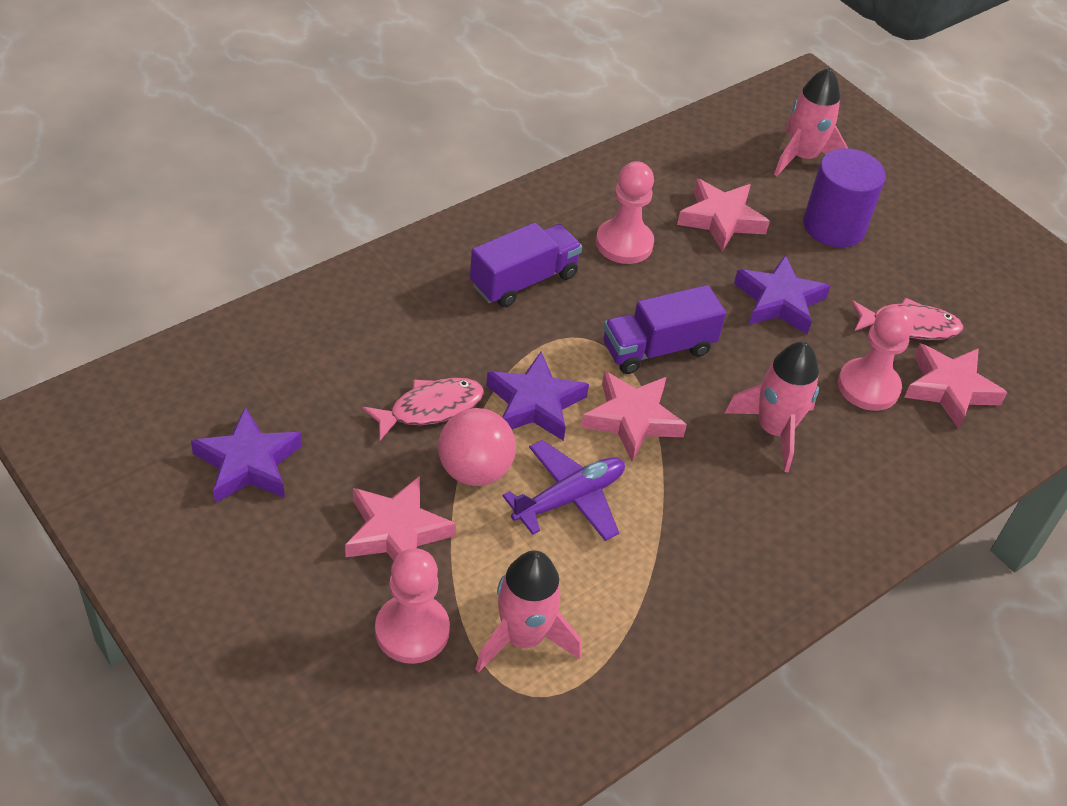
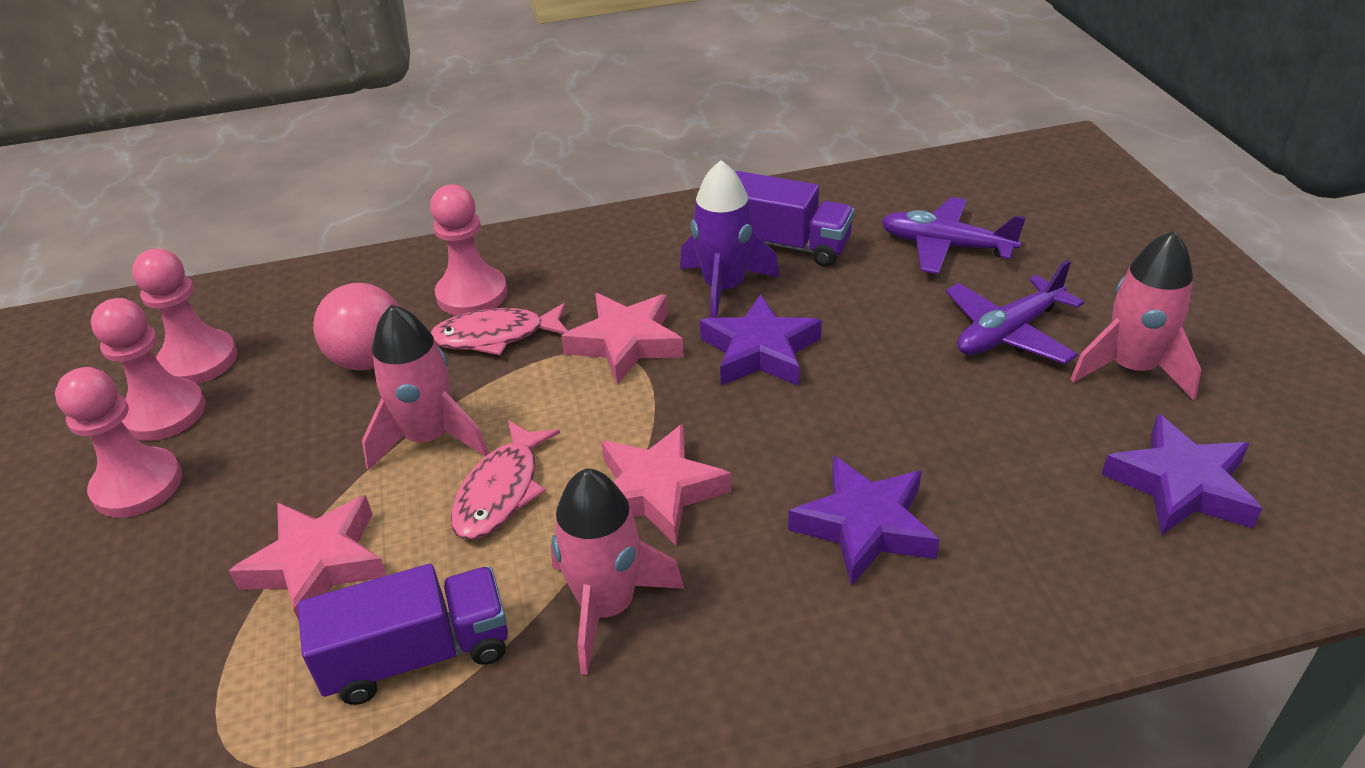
pink pawn: [375,548,450,664] [596,161,654,264] [838,306,914,411] = 3 -> [55,367,182,518] [91,298,206,441] [132,249,237,384] [430,184,508,316] = 4
pink star: [345,476,456,561] [581,371,687,461] [677,179,770,252] [904,343,1008,429] = 4 -> [229,495,387,620] [561,293,684,385] [601,424,731,545] = 3
purple cylinder: [803,148,886,247] = 1 -> none = 0
purple plane: [503,440,625,541] = 1 -> [881,197,1026,274] [946,260,1084,364] = 2
purple rocket: none = 0 -> [680,160,780,318] = 1

